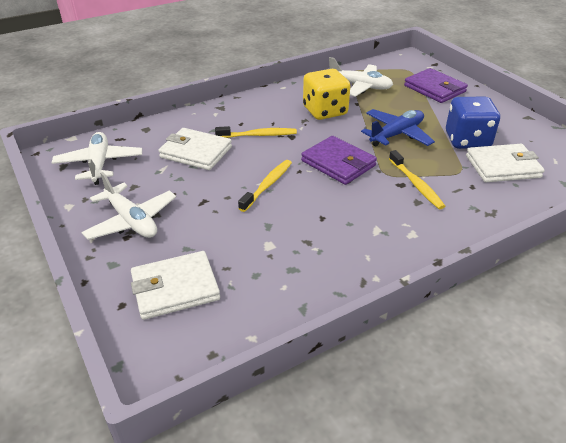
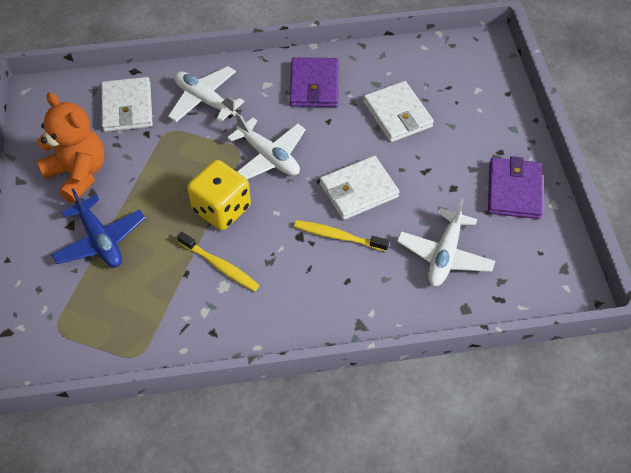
blue dice: [446,97,500,149] = 1 -> none = 0
orange teddy bear: none = 0 -> [37,92,105,203] = 1
yellow toothbrush: [215,126,297,138] [238,160,292,212] [389,150,445,209] = 3 -> [177,232,260,291] [294,220,389,251] = 2

